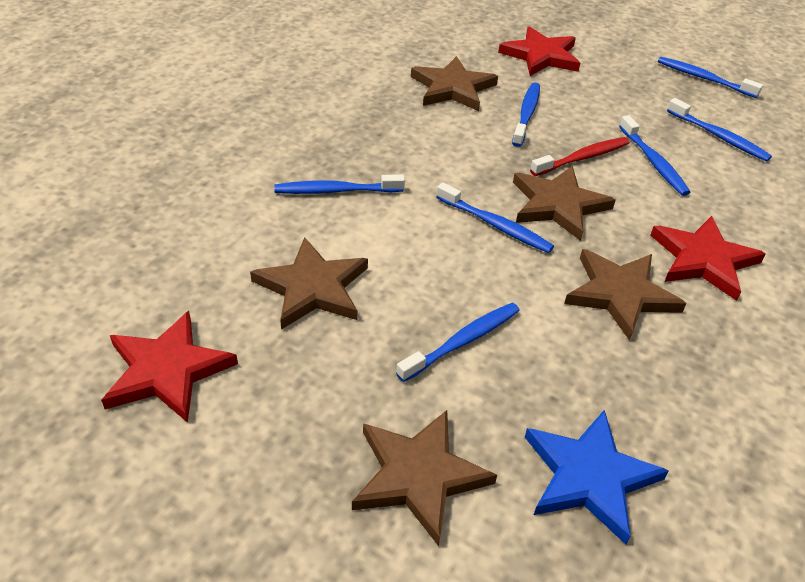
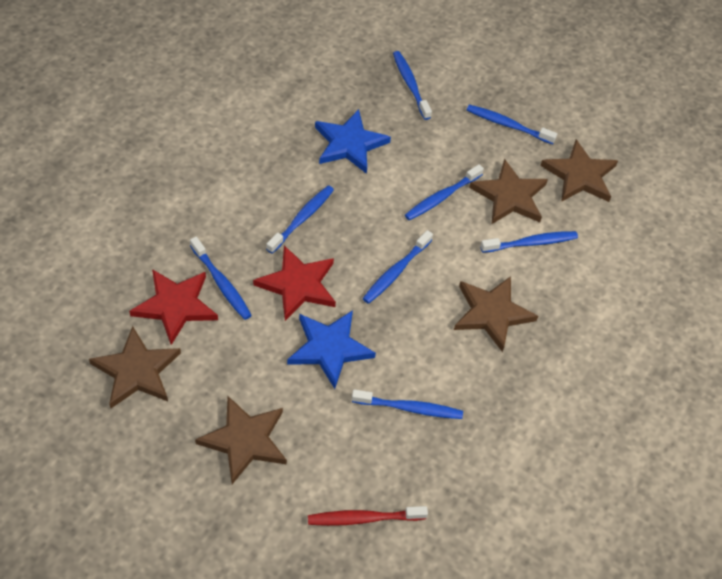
blue star: [525,410,669,544] = 1 -> [287,310,376,389] [315,109,391,174] = 2
blue toothbrush: [274,174,405,194] [396,303,520,382] [436,182,554,253] [512,83,540,147] [619,115,691,196] [658,57,763,98] [667,98,772,161] = 7 -> [190,237,252,320] [266,185,334,254] [352,389,463,419] [362,230,433,304] [393,51,432,120] [405,164,484,221] [467,105,557,144] [480,231,578,253] = 8
red star: [101,311,238,423] [498,26,580,76] [650,216,765,301] = 3 -> [129,269,218,345] [253,245,336,321] = 2

